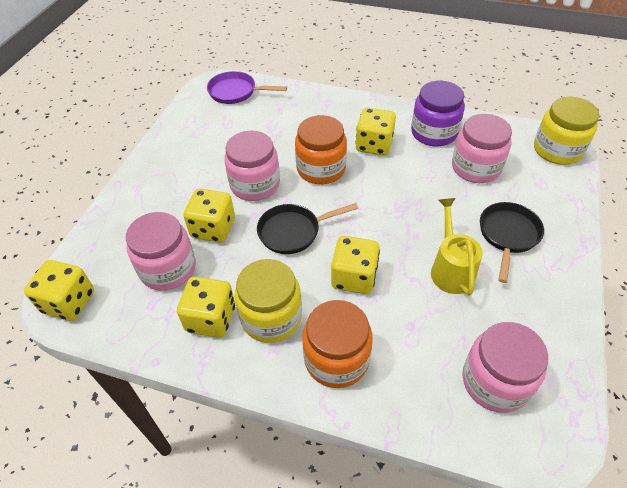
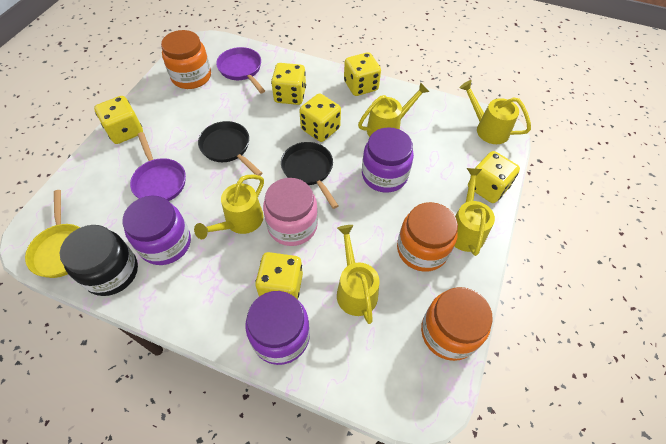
black jar: none = 0 -> [60,225,138,296] = 1
orange jar: [295,115,347,184] [302,300,373,388] = 2 -> [161,30,211,89] [397,202,458,272] [421,287,493,361] = 3
pink jar: [126,212,196,291] [224,131,280,201] [452,114,512,183] [462,322,548,413] = 4 -> [263,178,318,246] = 1
purple jar: [411,81,465,146] = 1 -> [122,196,191,265] [245,291,310,365] [362,127,414,193] = 3
purple pan: [207,71,287,104] = 1 -> [130,132,186,201] [216,47,265,93] = 2
yellow dice: [24,260,94,321] [177,277,235,338] [183,189,235,243] [331,236,380,294] [355,108,396,156] = 5 -> [94,96,143,144] [255,252,303,300] [271,63,306,105] [299,93,341,142] [344,52,381,96] [468,151,520,203] = 6
yellow jar: [234,259,302,343] [534,96,599,165] = 2 -> none = 0
yellow pan: none = 0 -> [25,190,80,278] = 1
yellow watering can: [431,198,483,296] = 1 -> [194,174,264,239] [337,225,380,324] [358,82,430,137] [454,168,495,256] [460,80,531,144] = 5

